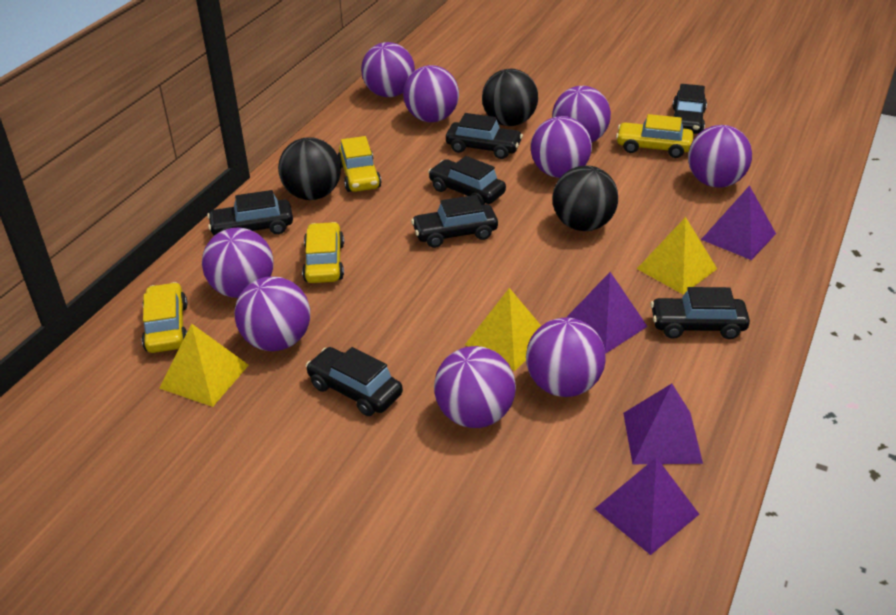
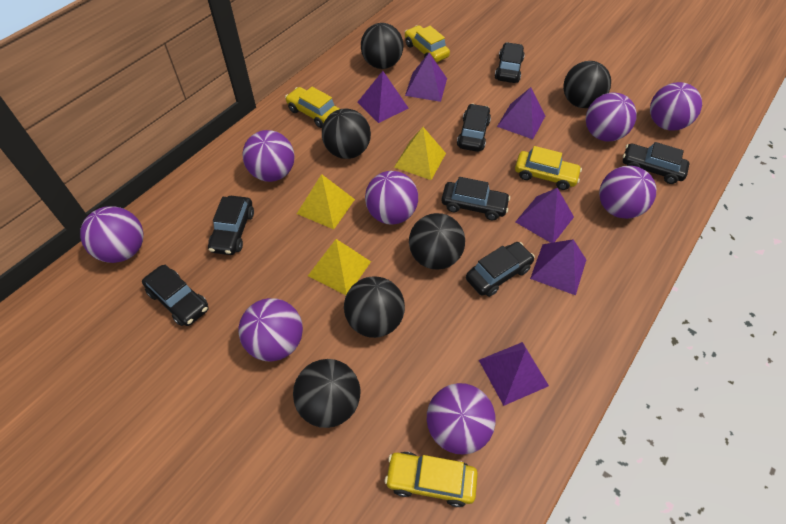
black ball: [278,137,341,200] [482,69,538,126] [553,166,618,231] = 3 -> [293,359,361,428] [322,108,371,159] [344,276,405,338] [361,23,403,69] [409,213,465,270] [563,61,611,108] = 6
purple ball: [202,228,274,298] [235,276,310,351] [361,42,415,97] [403,65,459,122] [434,346,516,428] [526,318,606,397] [531,116,592,178] [552,86,611,143] [688,125,752,187] = 9 -> [80,206,144,263] [239,298,303,361] [242,130,294,182] [365,171,418,225] [427,383,495,455] [586,92,637,142] [599,166,656,219] [650,82,702,131] = 8
purple pyramid: [566,272,648,354] [595,457,699,555] [623,384,703,464] [701,185,776,260] = 4 -> [357,71,408,123] [405,53,447,102] [479,342,549,406] [497,87,545,139] [515,188,574,243] [530,239,586,295] = 6

